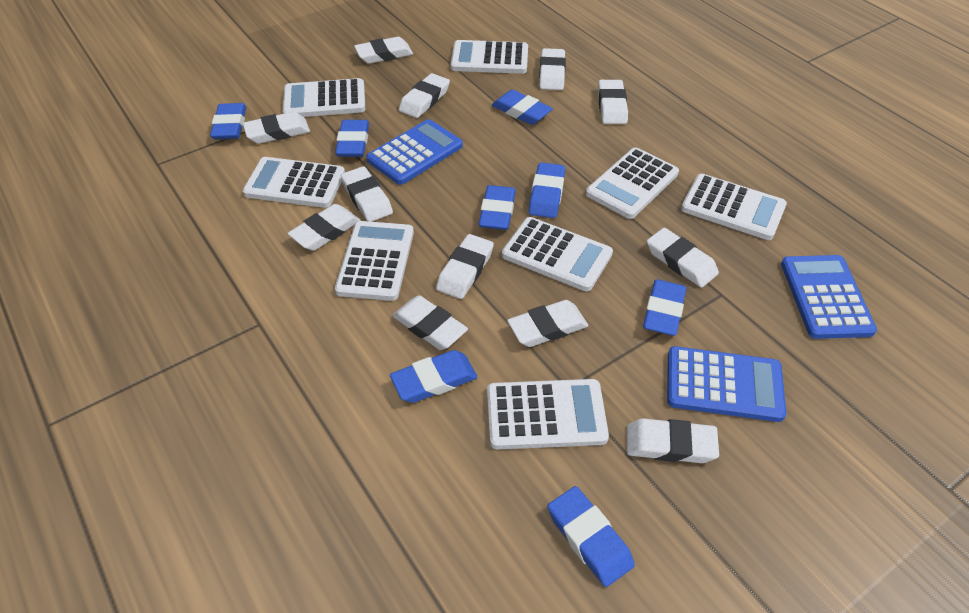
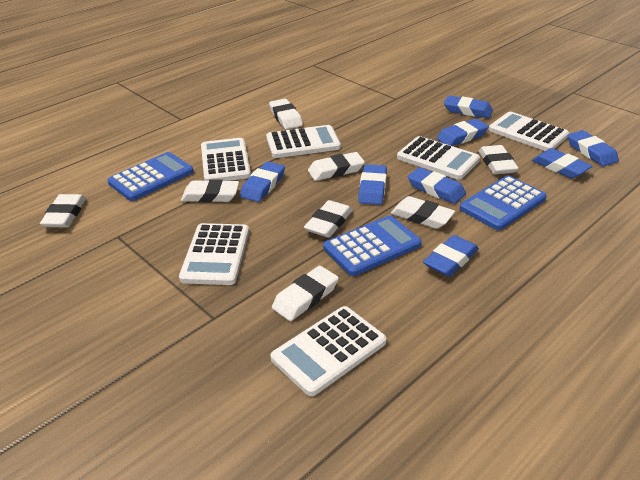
white calculator: [243,157,345,208] [283,78,365,117] [335,221,414,301] [451,40,528,74] [487,379,609,449] [502,217,613,291] [586,147,679,219] [681,174,787,240] = 8 -> [179,223,249,285] [201,138,251,181] [266,125,341,158] [270,306,386,396] [397,136,480,180] [489,112,569,151] = 6
white eraser: [243,112,310,144] [287,204,360,251] [341,166,393,222] [354,37,413,64] [392,295,468,350] [399,73,450,118] [436,234,494,299] [507,300,588,347] [539,48,566,90] [598,80,628,124] [627,418,719,463] [647,228,719,288] = 12 -> [40,194,86,227] [181,179,239,203] [269,99,303,129] [272,266,339,321] [304,200,353,238] [308,152,365,181] [391,196,455,229] [479,145,519,174] = 8

